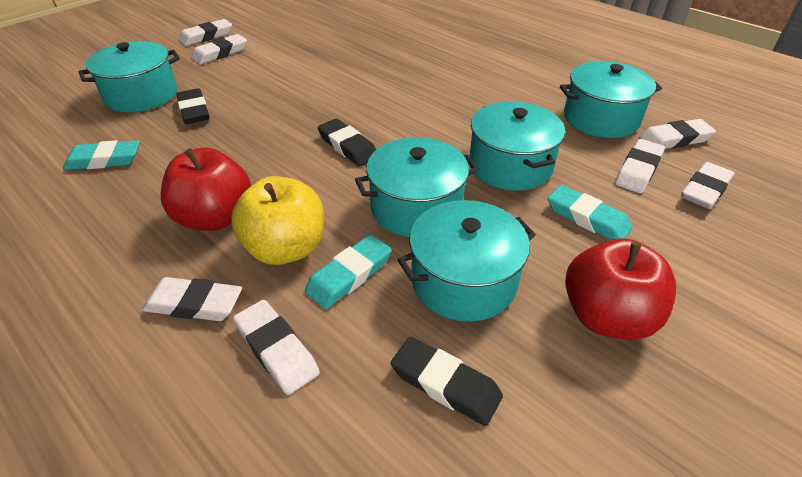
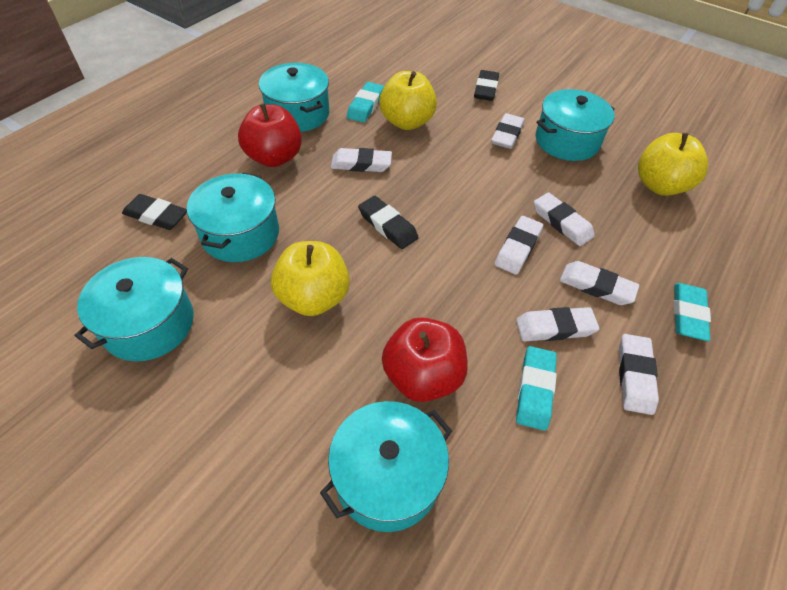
yellow apple: [231,176,324,265] = 1 -> [271,241,350,316] [379,71,437,130] [638,133,708,196] = 3

